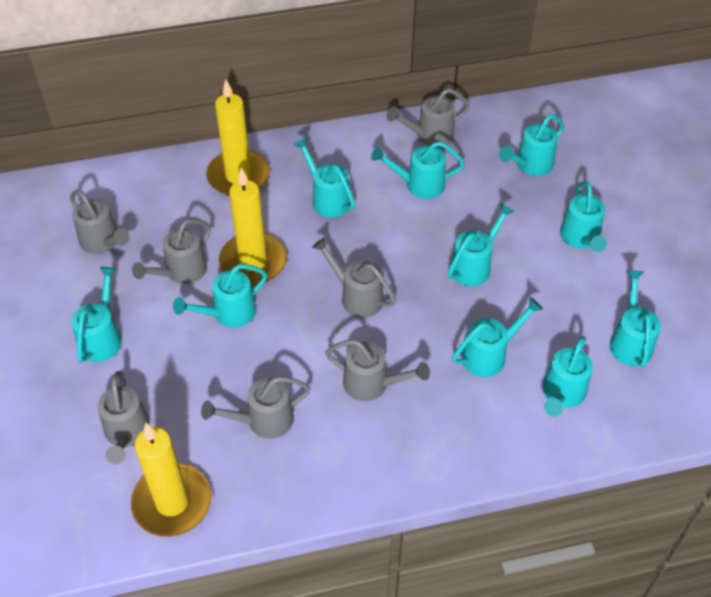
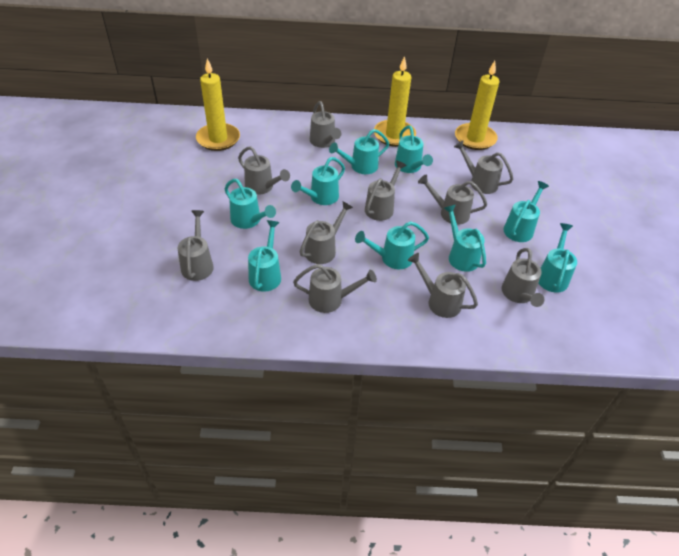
grey watering can: [70,190,130,254] [98,371,150,464] [132,219,211,284] [201,376,311,439] [312,237,396,318] [325,339,430,401] [387,88,470,147] = 7 -> [178,210,214,281] [238,146,290,195] [293,264,377,313] [300,201,353,264] [310,101,341,148] [365,160,407,221] [408,253,478,318] [418,174,487,225] [454,141,513,194] [502,248,544,307] = 10
turquoise watering can: [71,267,122,362] [173,264,267,328] [293,137,355,218] [371,141,465,199] [448,203,515,287] [452,297,543,377] [499,114,564,176] [543,336,593,417] [560,181,607,252] [610,271,661,367] = 10 -> [225,179,276,229] [248,220,281,292] [291,157,345,205] [329,129,389,174] [355,221,429,269] [395,125,433,173] [444,204,486,272] [503,181,549,242] [539,223,577,293] = 9

